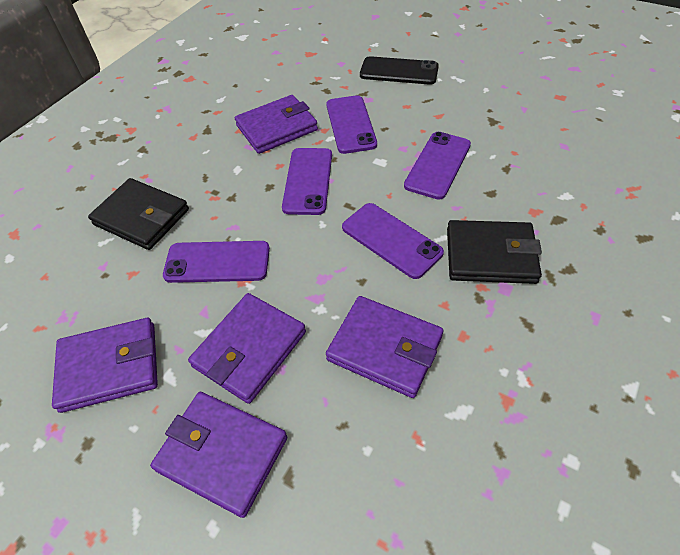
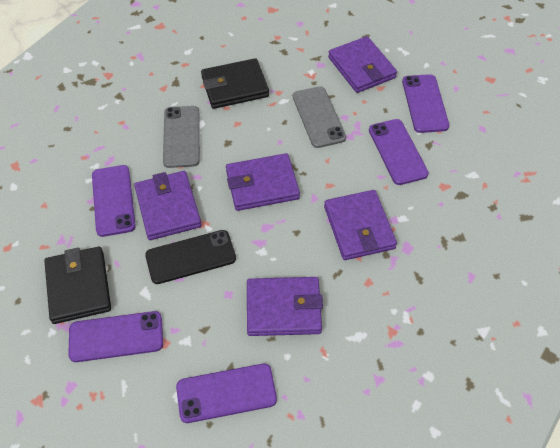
grey phone: none = 0 -> [163,106,200,168] [293,86,346,148] = 2

